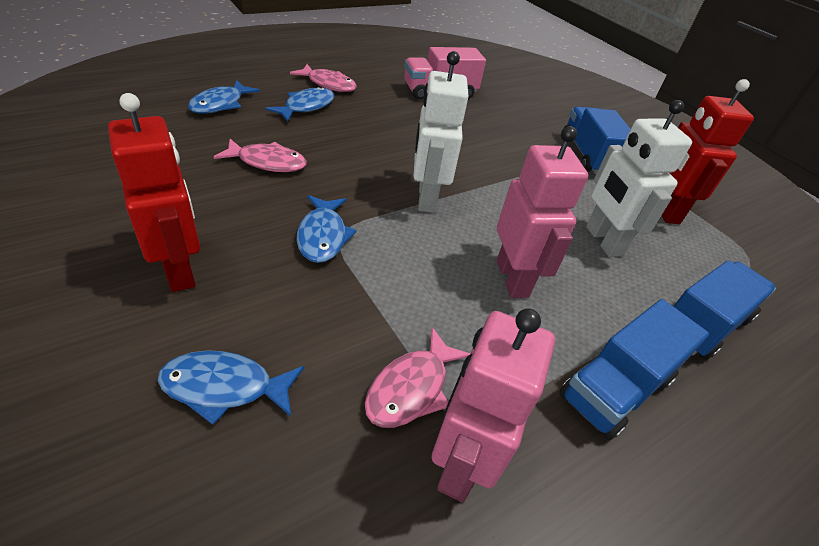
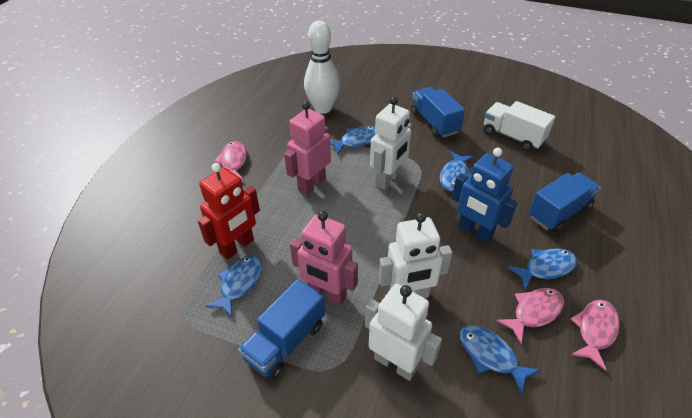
blue fish: [157,350,304,425] [188,80,260,114] [266,87,335,122] [296,195,357,263] = 4 -> [205,255,262,317] [330,126,376,155] [440,151,473,191] [459,325,540,395] [507,248,577,290] = 5
blue robot: none = 0 -> [452,148,517,243] = 1
pink truck: [404,47,486,100] = 1 -> none = 0
red robot: [108,93,200,292] [661,79,754,224] = 2 -> [198,163,260,260] = 1
white bowling pin: none = 0 -> [304,20,340,114] = 1
white robot: [414,51,469,213] [586,100,692,257] = 2 -> [365,284,442,381] [370,97,412,190] [378,212,453,298] = 3
white truck: none = 0 -> [484,101,555,151] = 1

